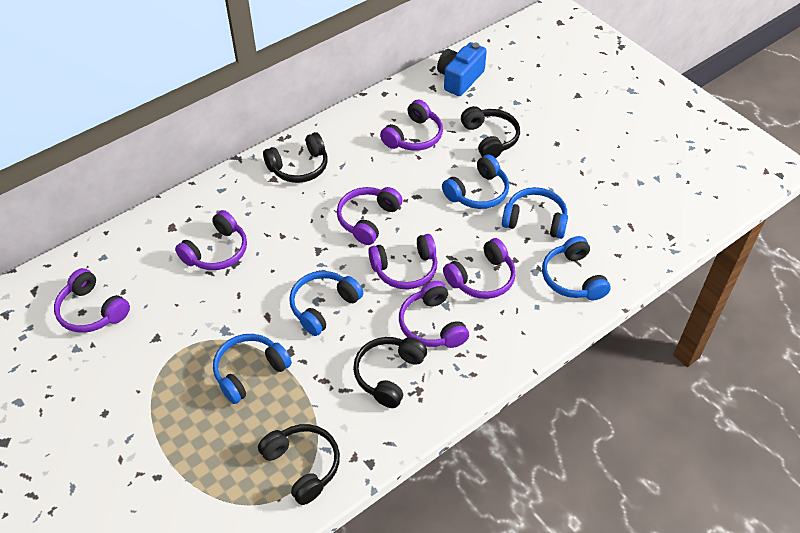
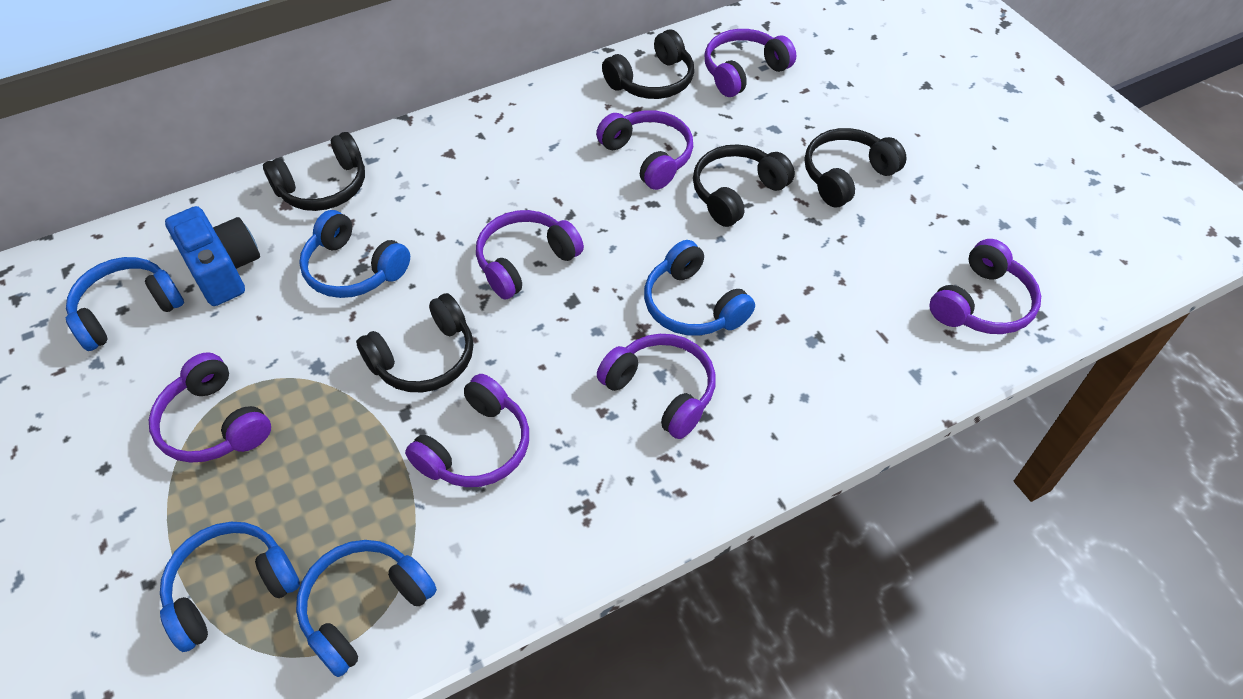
black headphones: [258,424,340,505] [263,132,328,183] [353,337,427,408] [461,106,520,158] = 4 -> [263,132,365,211] [356,293,473,392] [602,29,694,99] [693,144,795,227] [805,128,907,207] = 5

